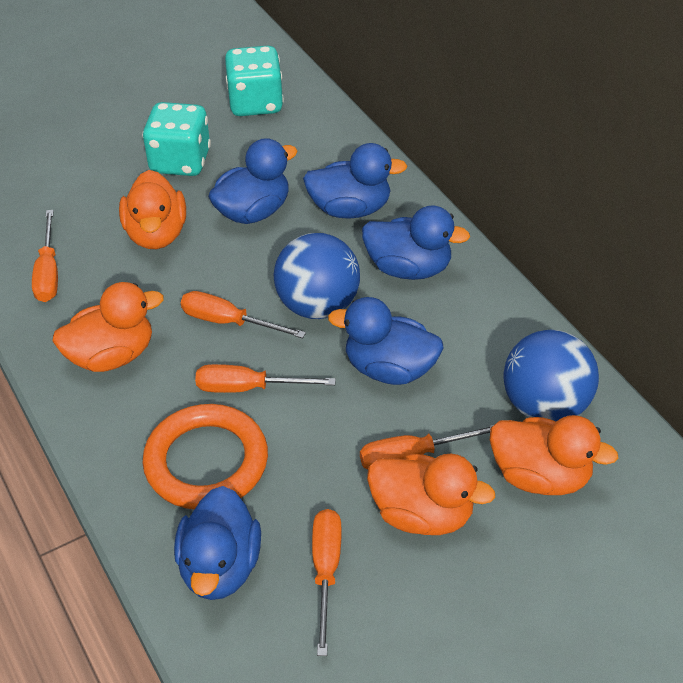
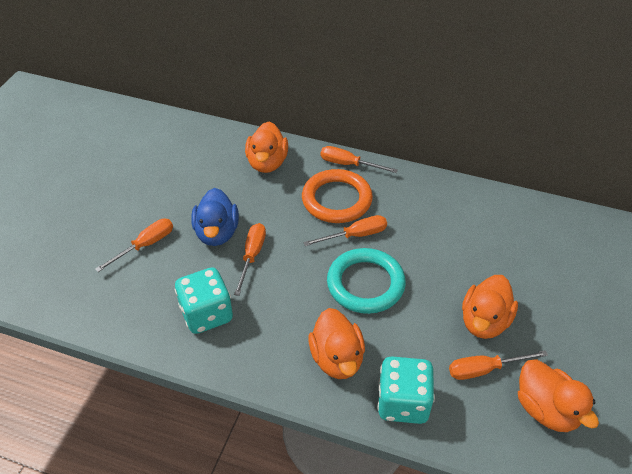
blue ball: [274,233,360,319] [503,330,599,422] = 2 -> none = 0
blue duck: [174,486,261,600] [208,138,298,224] [303,143,407,219] [328,297,443,385] [362,205,470,280] = 5 -> [191,188,239,246] = 1
turquoise ring: none = 0 -> [327,248,406,314] = 1

